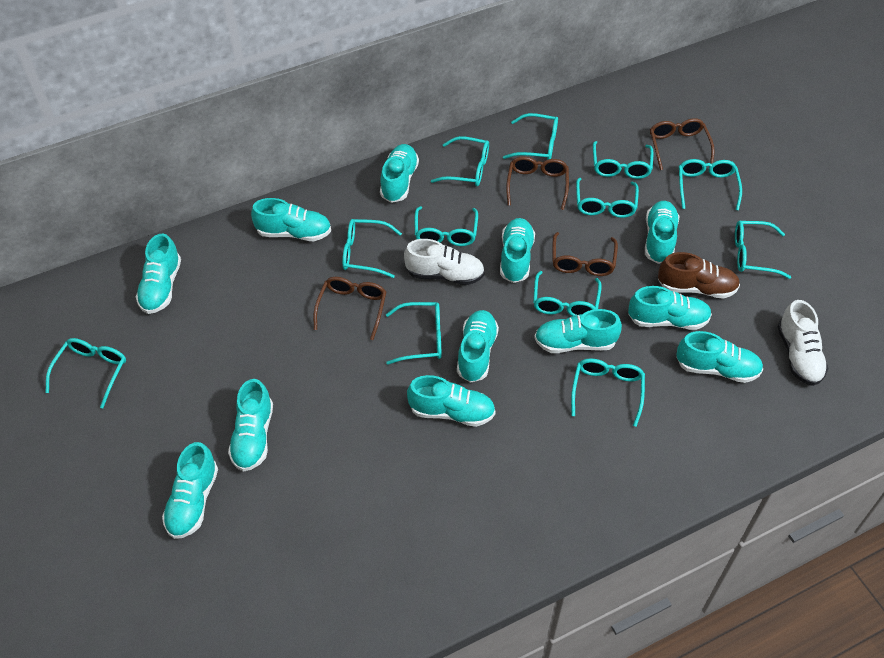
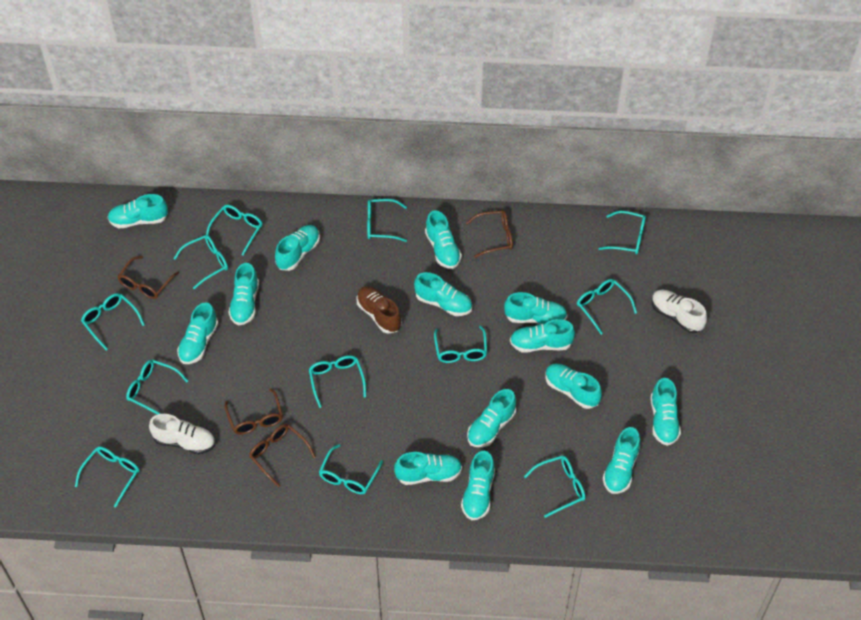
turquoise shoe: [136,233,181,314] [162,442,218,539] [228,379,273,472] [251,198,331,241] [380,144,419,203] [407,375,495,427] [457,310,499,383] [500,218,535,283] [534,309,622,353] [628,286,712,330] [645,201,679,264] [676,331,763,383] = 12 -> [108,194,168,228] [177,303,218,364] [228,263,259,325] [275,225,320,271] [394,452,462,485] [414,272,472,316] [425,210,462,269] [461,451,495,520] [467,389,516,447] [504,292,567,324] [510,319,575,352] [545,364,602,409] [602,427,640,494] [650,378,681,446] = 14

